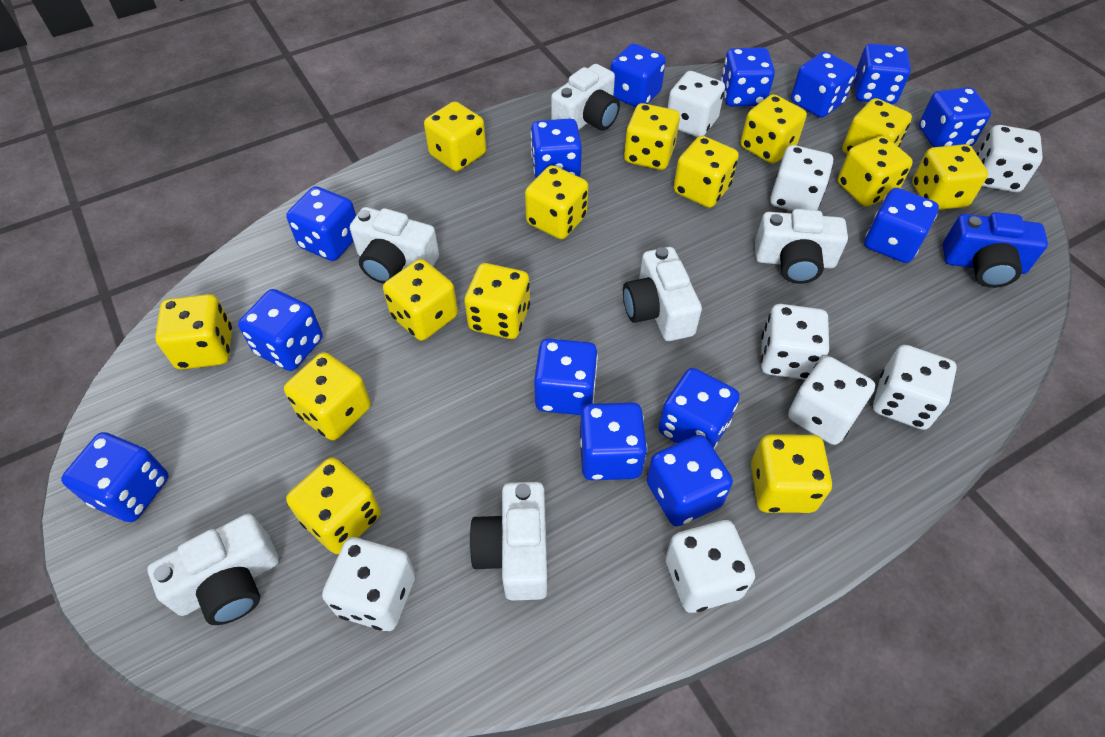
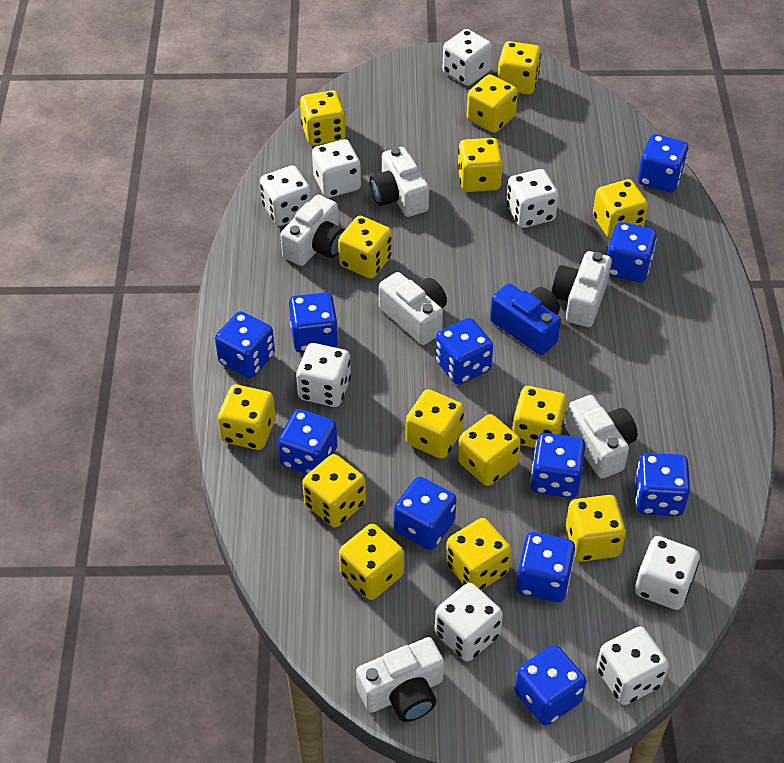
blue dice: [61,432,169,522] [238,289,323,371] [286,186,356,261] [531,118,582,178] [534,339,598,415] [580,402,647,480] [610,43,666,107] [647,435,733,526] [658,368,740,449] [721,48,775,107] [791,51,856,118] [854,44,911,104] [864,188,939,263] [919,87,991,147] = 14 -> [215,311,275,378] [278,409,337,474] [289,292,338,353] [394,477,457,550] [435,318,493,385] [515,645,586,726] [516,532,575,602] [531,433,585,498] [607,222,657,282] [635,453,690,516] [638,134,689,192] = 11

